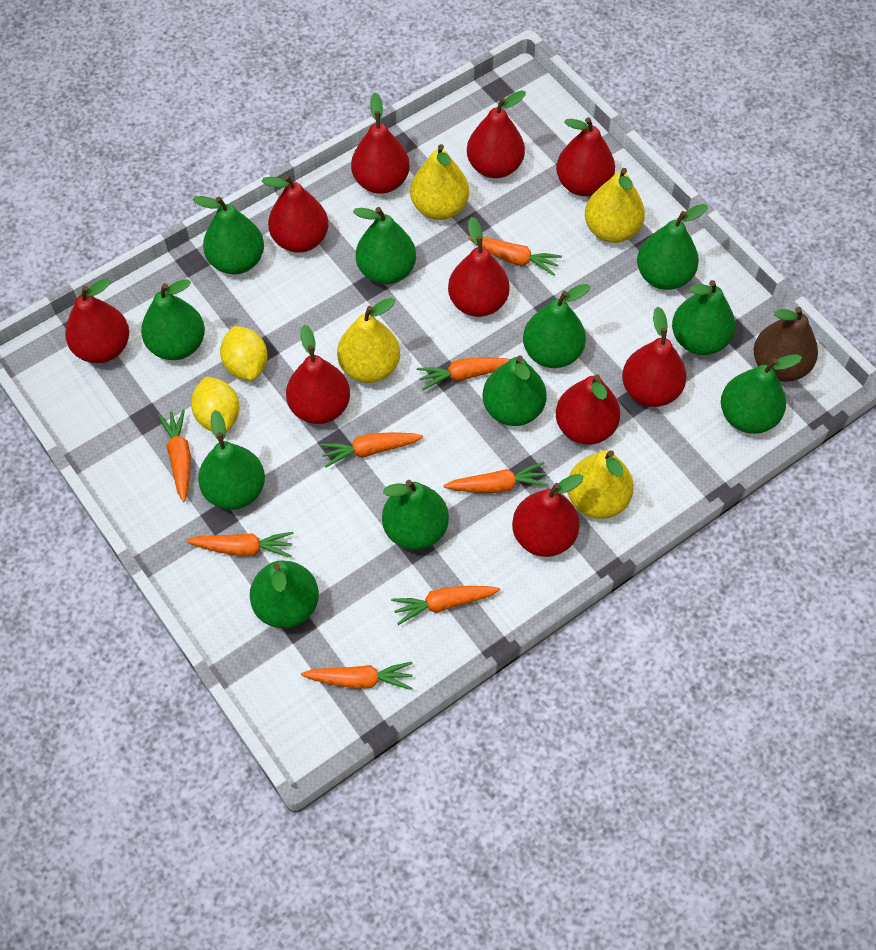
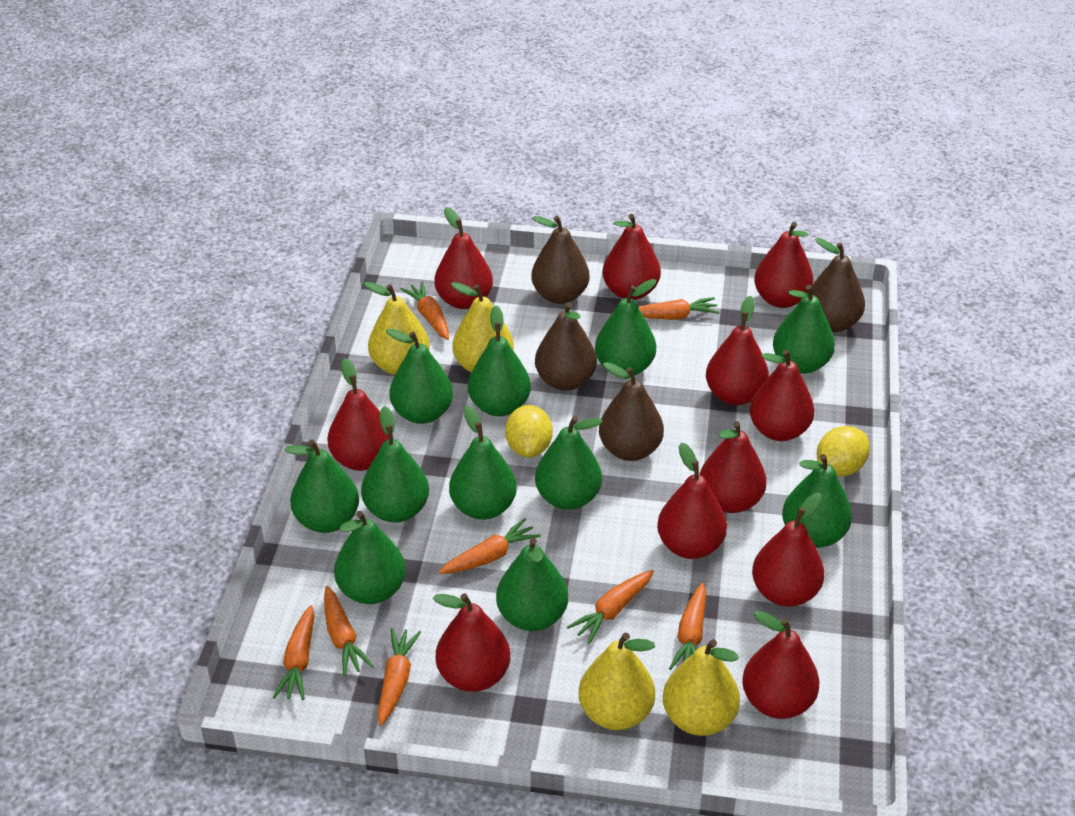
brown pear: [754,307,818,382] = 1 -> [531,216,590,304] [535,302,597,391] [599,362,664,461] [807,238,865,332] = 4
red pear: [65,278,129,363] [262,175,328,253] [286,324,350,424] [351,93,410,194] [448,217,510,317] [467,90,526,178] [512,474,583,557] [556,117,615,196] [556,374,620,445] [622,307,687,407] = 10 -> [327,358,393,471] [433,593,510,692] [434,207,493,309] [603,214,661,300] [657,442,727,559] [699,421,766,513] [706,296,769,405] [742,611,819,719] [749,350,814,441] [752,493,824,607] [754,222,814,308] = 11

